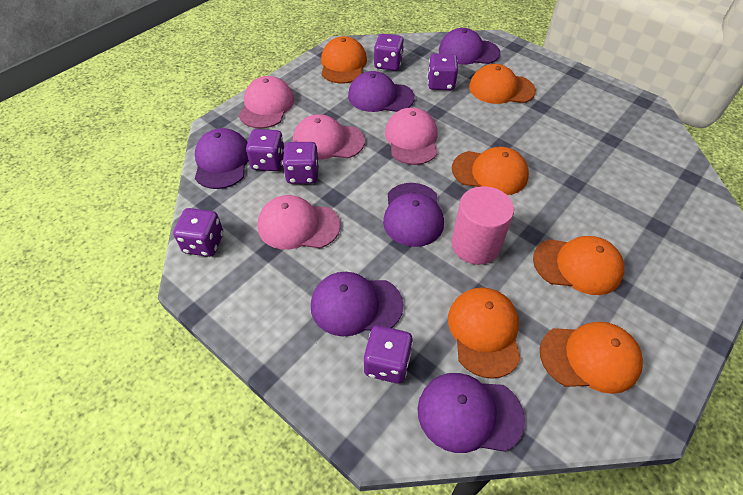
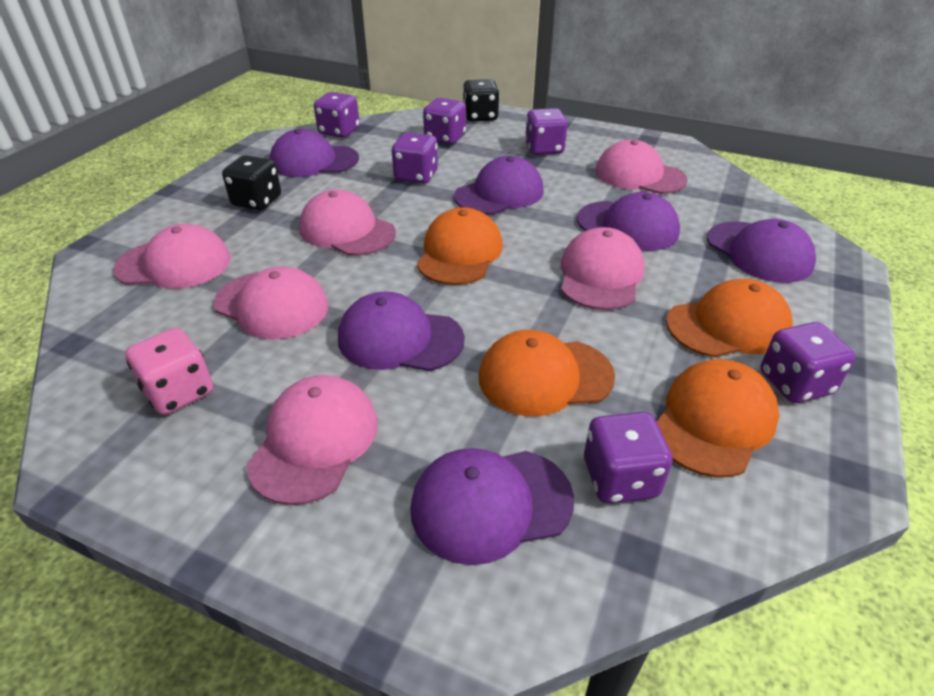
black dice: none = 0 -> [222,155,281,210] [463,79,500,122] = 2
orange cap: [321,36,367,84] [448,287,521,379] [452,147,529,195] [469,64,536,104] [533,236,624,295] [540,322,643,394] = 6 -> [417,207,503,285] [479,330,615,416] [657,359,779,478] [666,279,793,358] = 4
pink cap: [239,76,294,129] [257,195,340,250] [293,114,365,160] [385,107,438,165] = 4 -> [113,224,231,289] [213,267,328,340] [246,375,378,505] [299,189,396,256] [561,227,645,310] [595,140,688,194] = 6
pink cylinder: [451,186,514,265] = 1 -> none = 0
pink dice: none = 0 -> [125,328,213,415] = 1

